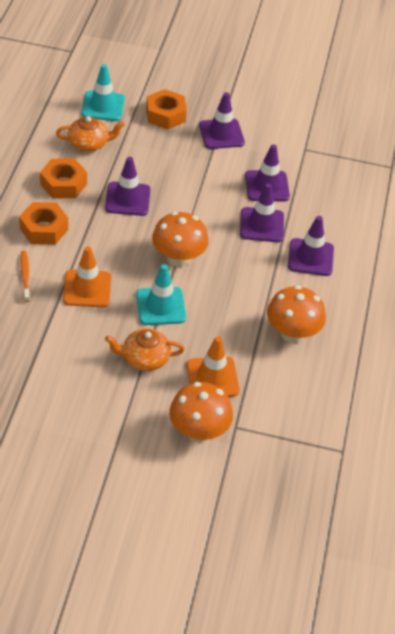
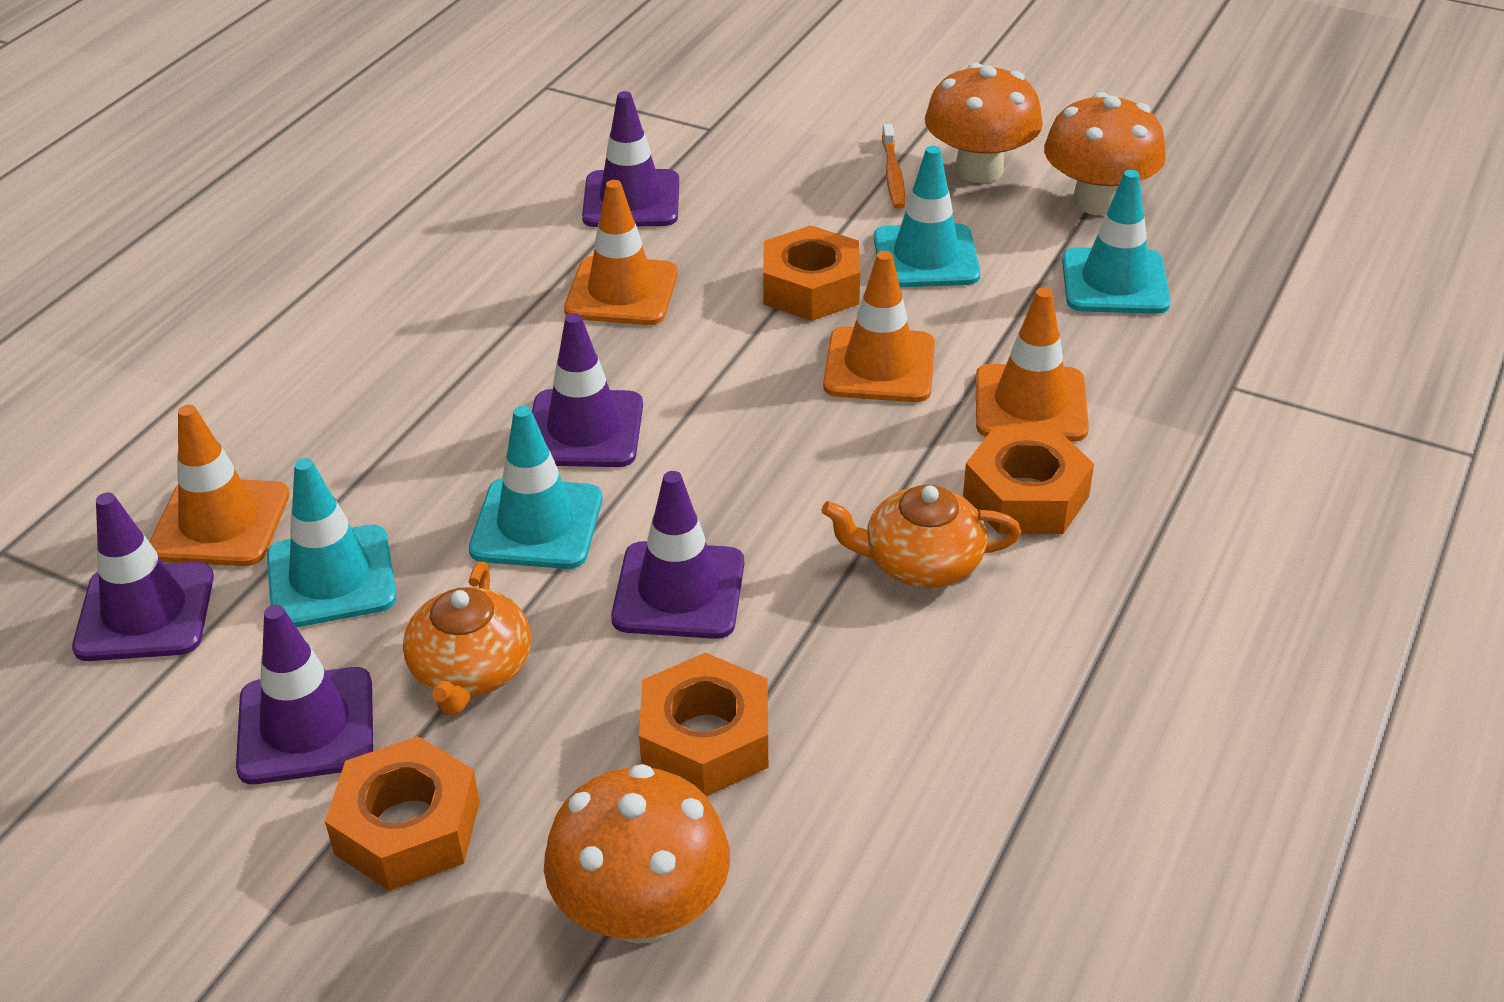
orange nut: [19,202,68,245] [40,159,87,198] [146,89,187,129] = 3 -> [325,736,480,891] [639,652,768,796] [763,226,860,321] [963,428,1094,534] = 4
orange traffic cone: [63,246,112,307] [186,336,240,397] = 2 -> [149,405,289,566] [564,180,678,325] [823,251,935,402] [976,288,1089,442] = 4
turquoise traffic cone: [81,64,125,121] [136,264,186,325] = 2 -> [267,458,397,628] [469,406,602,569] [874,146,981,287] [1062,170,1171,314] = 4

